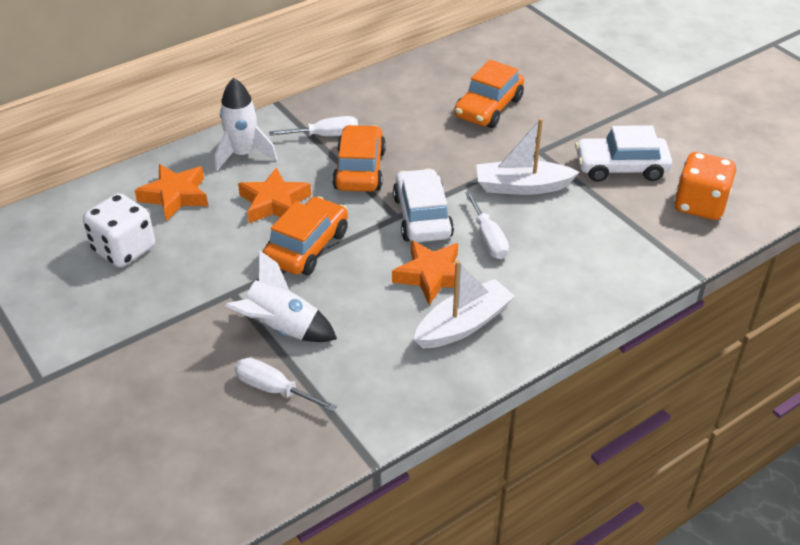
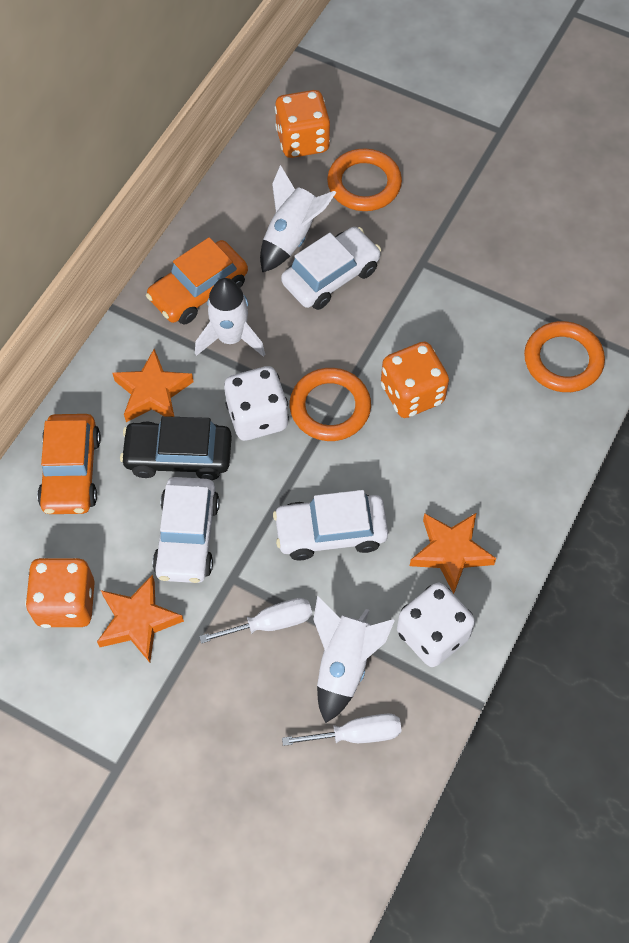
black car: none = 0 -> [120,416,232,480] = 1
orange car: [263,196,348,275] [332,125,386,192] [454,60,524,128] = 3 -> [37,414,101,514] [146,237,248,325] = 2
orange dice: [674,152,736,220] = 1 -> [25,558,95,628] [275,90,331,158] [381,342,449,418] = 3
orange ring: none = 0 -> [290,368,371,441] [327,148,402,211] [524,321,605,392] = 3
white boat: [414,260,515,348] [476,118,579,195] = 2 -> none = 0
white car: [393,168,454,242] [575,125,672,182] = 2 -> [153,477,220,583] [273,490,388,560] [281,227,381,310] = 3
white dice: [83,193,155,268] = 1 -> [224,366,289,441] [397,583,475,667] = 2
white rocket: [215,78,277,171] [226,250,337,342] = 2 -> [195,278,265,357] [260,165,336,272] [313,596,395,723] = 3
white screwdriver: [235,358,337,412] [269,116,358,136] [465,191,509,259] = 3 -> [199,598,312,644] [282,714,402,746] = 2

